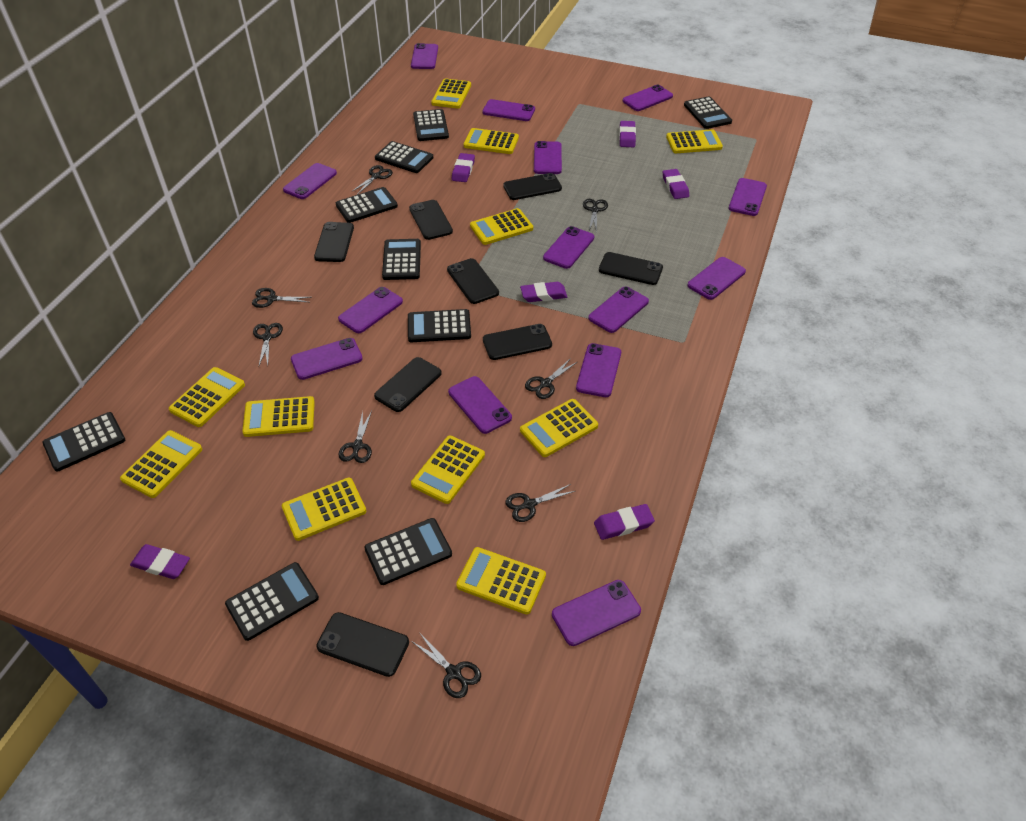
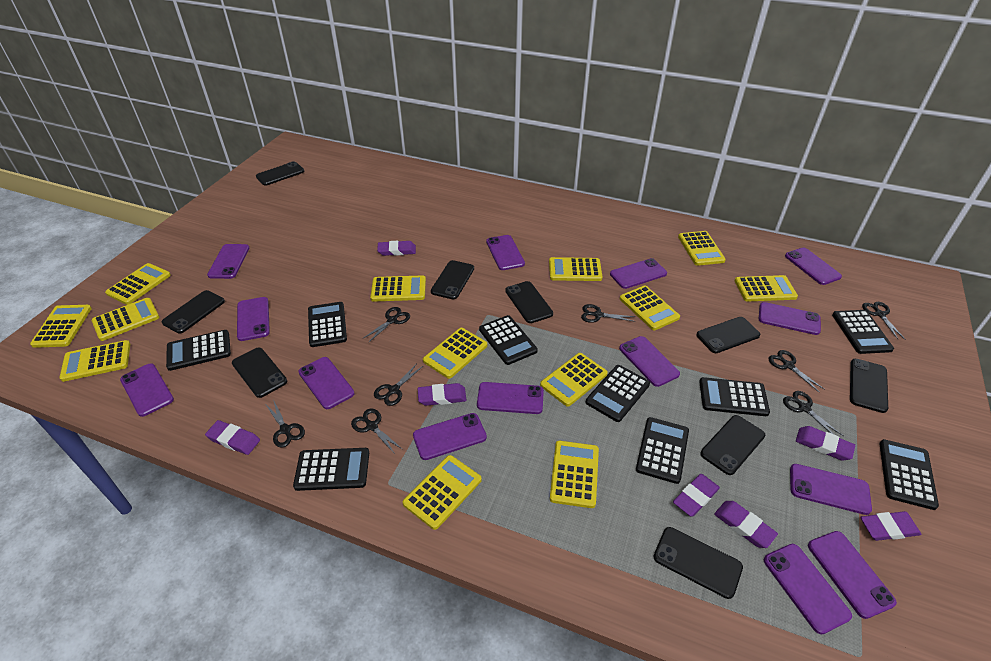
black phone: [314,222,354,262] [316,612,409,677] [374,357,442,412] [409,200,453,240] [447,258,499,304] [483,324,552,360] [503,173,562,200] [599,252,663,285] = 8 -> [162,290,225,333] [232,348,287,398] [256,161,304,186] [431,260,474,299] [505,281,553,323] [654,527,743,599] [696,317,761,353] [700,415,765,475] [850,359,888,413] = 9
purple eraser: [130,544,190,579] [452,153,475,182] [520,282,567,302] [594,504,655,540] [619,121,636,147] [663,169,689,199] = 6 -> [205,420,260,455] [377,241,416,256] [418,383,467,406] [673,474,720,517] [714,501,778,548] [796,426,855,461] [860,511,921,541] = 7
yellow calculator: [120,430,202,498] [169,367,245,427] [242,396,315,437] [282,478,366,541] [411,435,485,504] [431,78,471,109] [456,547,546,614] [464,128,519,154] [470,208,533,245] [520,399,598,457] [666,129,723,153] = 11 -> [30,305,92,348] [59,340,130,382] [91,298,159,341] [105,263,171,305] [370,275,426,302] [403,455,482,530] [423,328,487,379] [540,353,608,407] [549,257,602,281] [550,441,599,508] [620,285,680,330] [678,231,726,266] [735,275,798,301] = 13

